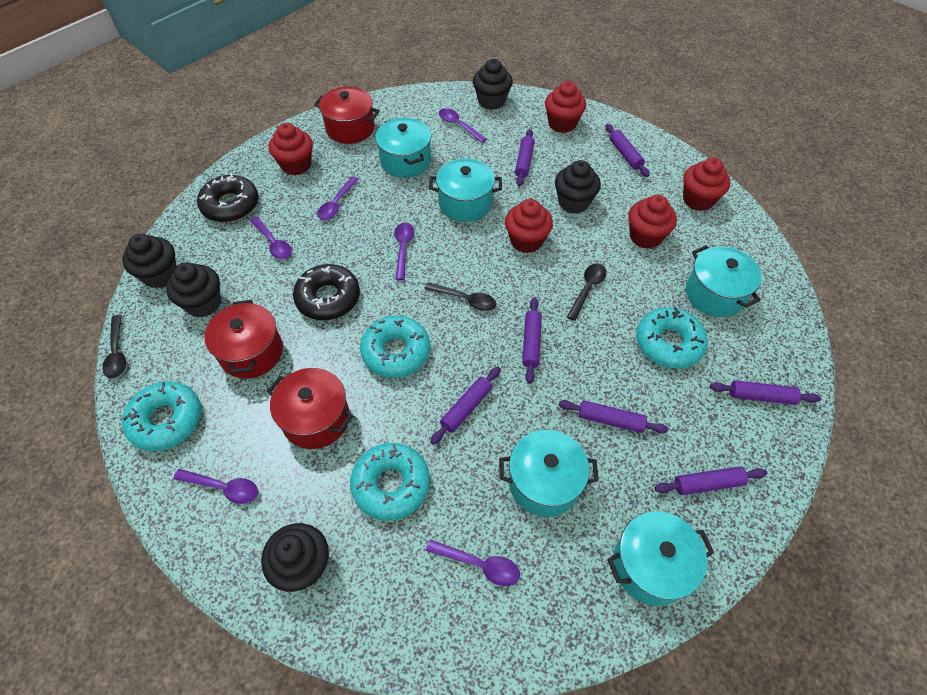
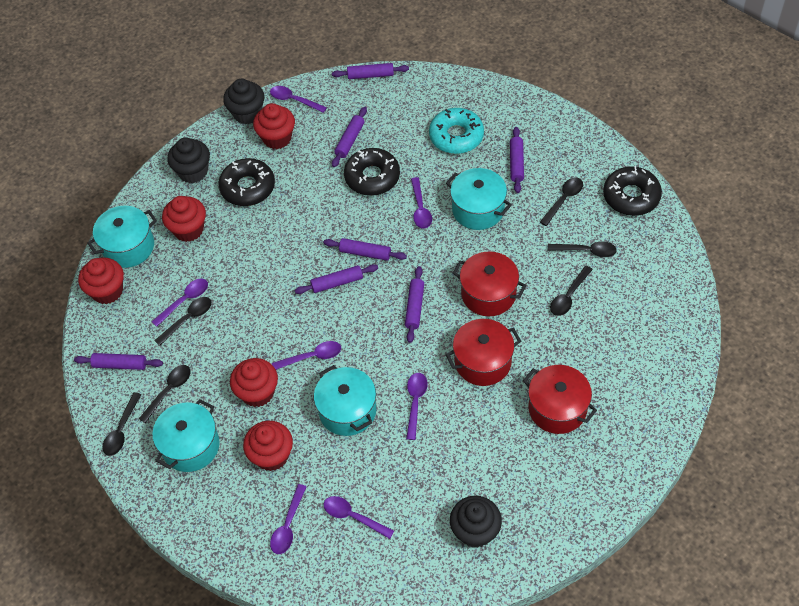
black cupcake: [122,234,177,289] [166,262,221,317] [261,523,329,592] [473,59,513,110] [555,160,601,214] = 5 -> [167,137,210,183] [223,79,264,124] [450,496,502,548] = 3
black donut: [197,173,259,222] [293,264,360,320] = 2 -> [219,158,275,206] [344,148,400,196] [603,166,662,216] = 3
black spoon: [102,315,126,379] [424,282,497,311] [567,263,606,321] = 3 -> [103,392,141,456] [139,365,191,423] [154,297,212,346] [540,178,583,226] [548,241,617,257] [550,265,593,316] = 6
purple spoon: [173,469,258,504] [250,217,292,259] [317,176,358,220] [394,222,414,280] [426,539,520,586] [439,108,487,143] = 6 -> [152,279,208,327] [270,86,327,113] [270,484,307,554] [272,341,341,370] [324,496,394,539] [406,373,428,440] [411,177,432,229] = 7
turquoise donut: [122,381,201,451] [350,443,430,521] [360,316,430,378] [636,307,708,369] = 4 -> [429,108,484,154] = 1
turquoise pot: [375,118,431,178] [429,158,502,222] [499,430,599,517] [607,511,714,606] [686,245,762,317] = 5 -> [88,206,157,268] [152,399,220,472] [314,365,376,436] [446,168,512,230] = 4

